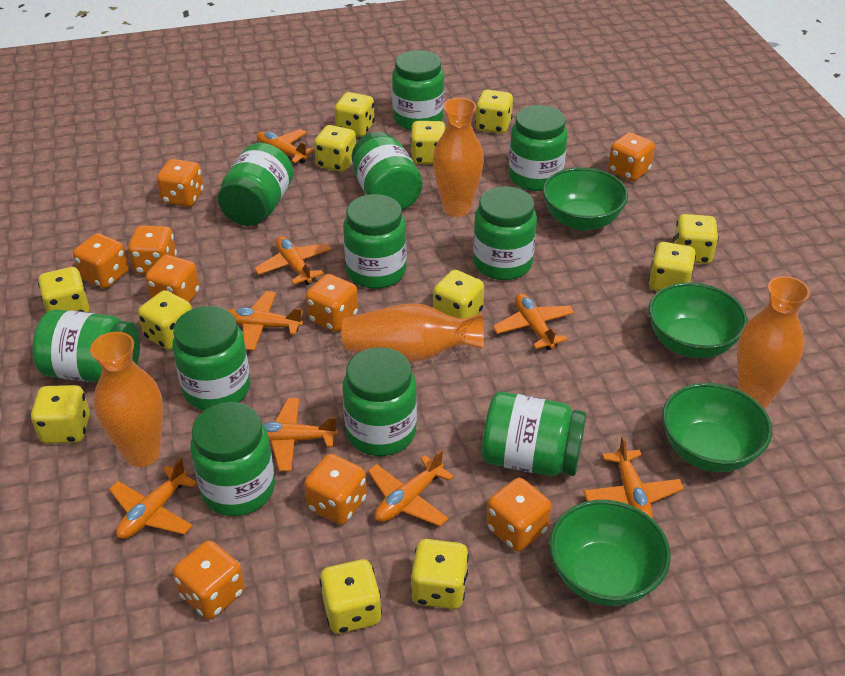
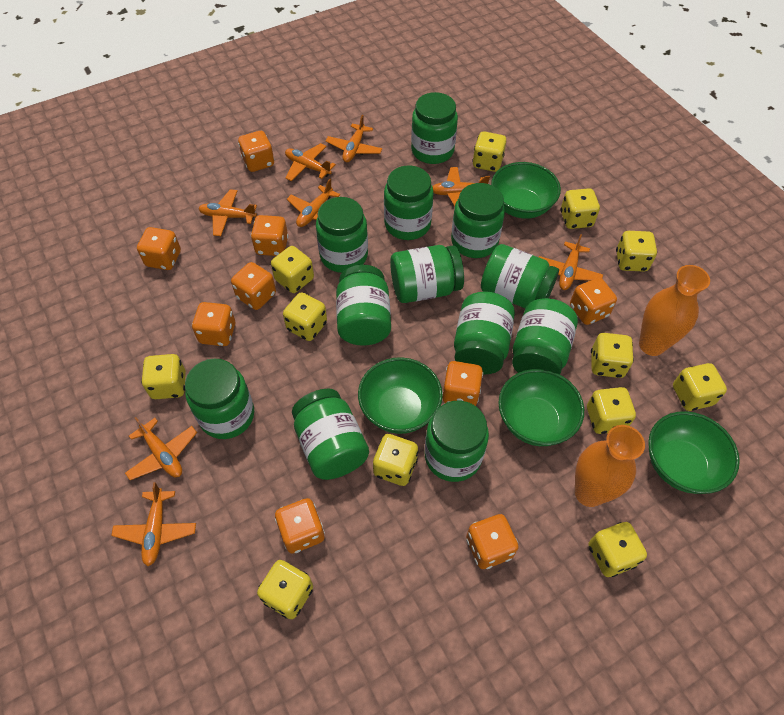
green jar: [32,309,140,383] [172,306,251,410] [190,402,275,516] [218,143,293,226] [342,347,417,456] [343,194,407,289] [352,132,423,210] [392,50,444,130] [473,186,537,280] [482,392,586,476] [509,105,568,191] = 11 -> [185,358,254,439] [292,388,369,480] [316,197,368,273] [336,265,391,346] [384,165,434,240] [390,245,464,303] [411,92,458,164] [425,401,489,482] [451,183,505,258] [454,291,515,375] [481,244,559,308] [512,298,578,375] = 12
orange vase: [90,332,163,467] [342,303,484,362] [433,98,484,217] [737,276,810,408] = 4 -> [575,425,645,507] [639,265,710,356] = 2

